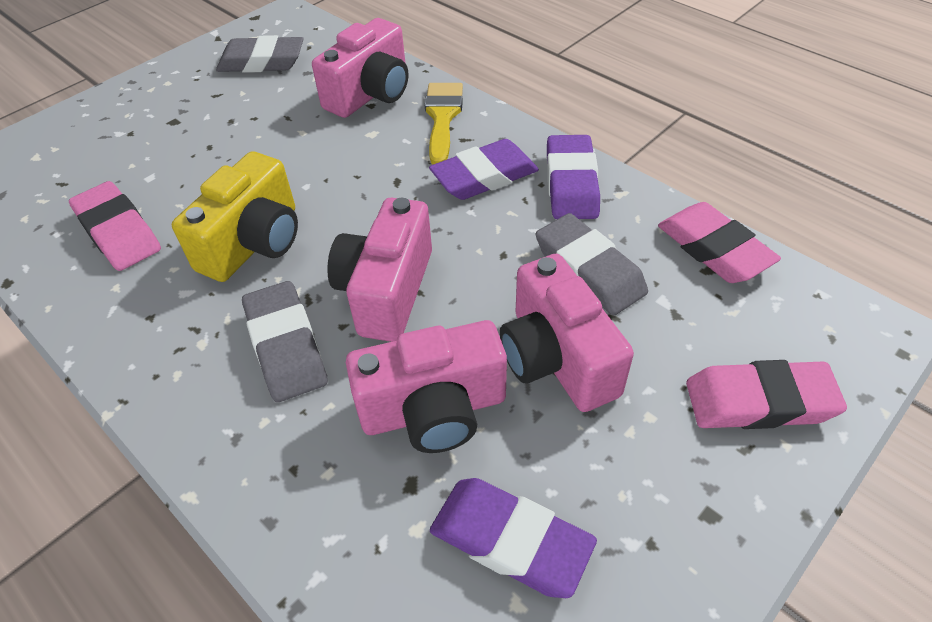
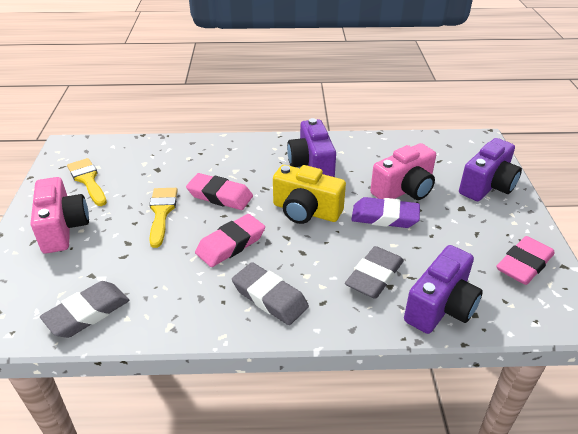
pink camera: [312,18,408,118] [327,198,432,342] [346,320,507,453] [500,254,634,412] = 4 -> [31,177,89,254] [370,143,436,200] = 2
purple camera: none = 0 -> [287,118,336,177] [404,245,483,334] [459,138,522,201] = 3
purple eraser: [429,139,539,200] [430,478,597,598] [547,135,600,219] = 3 -> [351,197,420,228] = 1
yellow brush: [425,83,463,164] = 1 -> [67,158,107,206] [149,188,178,248] = 2

